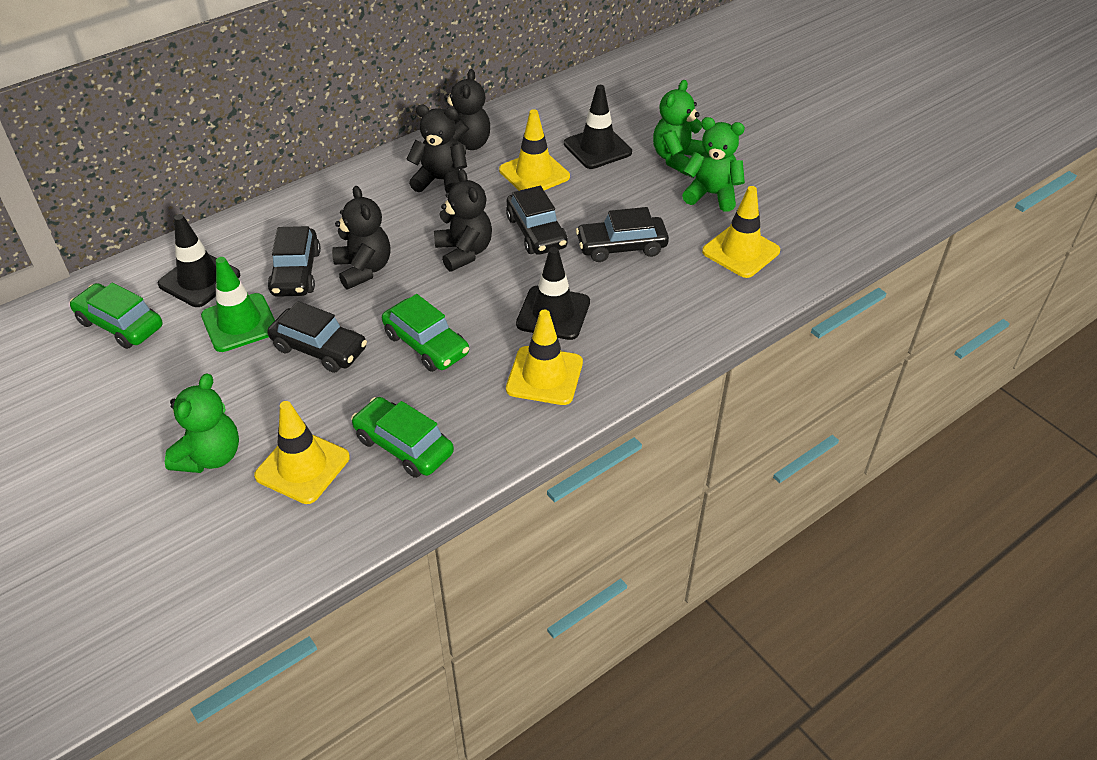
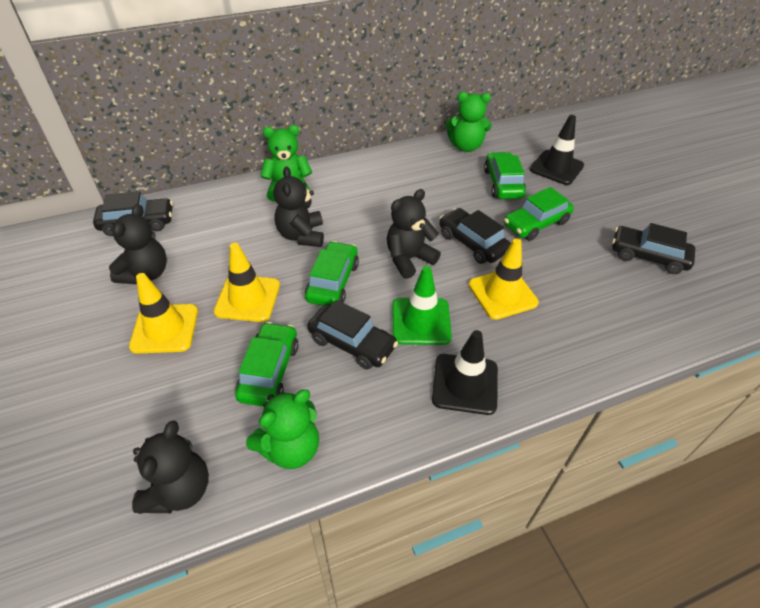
black traffic cone: [158,214,240,307] [516,247,590,340] [564,85,632,169] = 3 -> [432,330,498,415] [530,115,584,185] = 2
green car: [70,283,163,349] [351,397,454,478] [382,294,469,372] = 3 -> [235,322,299,407] [305,241,359,306] [484,152,526,199] [504,187,574,241] = 4
yellow traffic cone: [254,401,350,504] [499,109,570,191] [506,310,583,405] [702,186,780,278] = 4 -> [129,273,198,354] [214,243,280,322] [468,238,539,320] = 3

